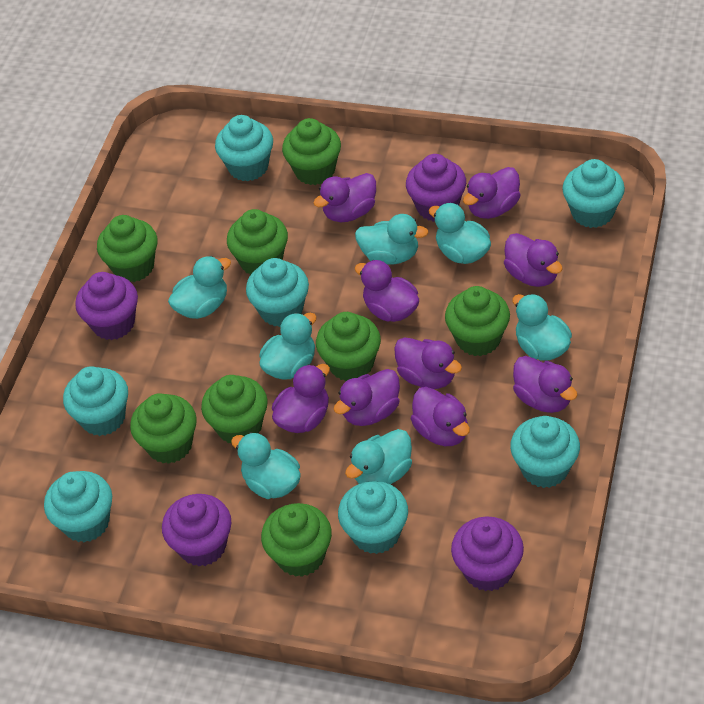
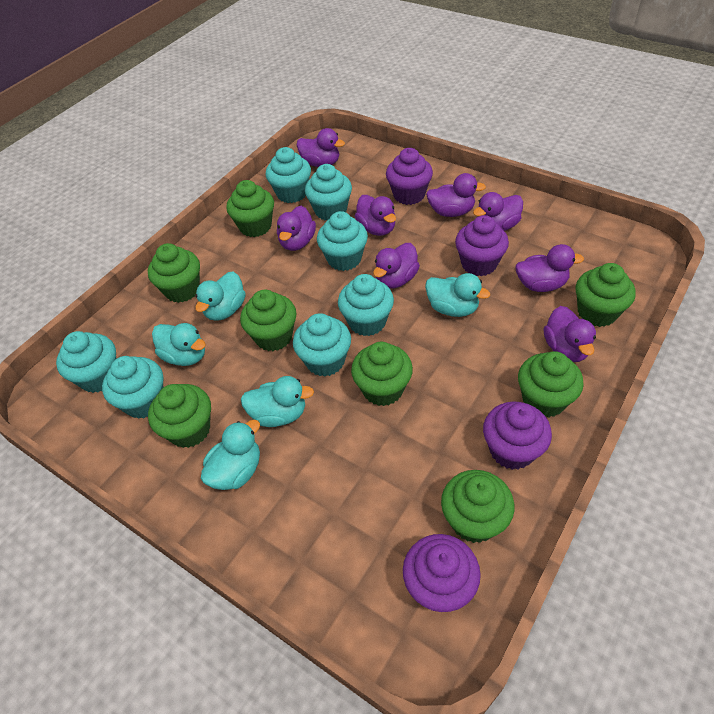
purple duck: [272,364,330,433] [313,173,376,222] [333,369,400,426] [355,260,419,322] [394,337,462,389] [411,387,470,446] [463,167,521,219] [504,233,563,287] [513,356,578,413] = 9 -> [277,206,316,251] [297,128,345,167] [355,195,396,236] [373,243,420,288] [426,173,486,217] [473,192,523,231] [515,244,584,292] [544,306,596,362] = 8
turquoise duck: [168,256,231,319] [231,432,301,499] [259,313,317,380] [345,429,412,484] [355,214,429,265] [429,203,491,264] [512,294,572,361] = 7 -> [152,323,206,366] [195,271,246,321] [201,420,260,490] [241,376,314,427] [425,273,490,317] = 5

